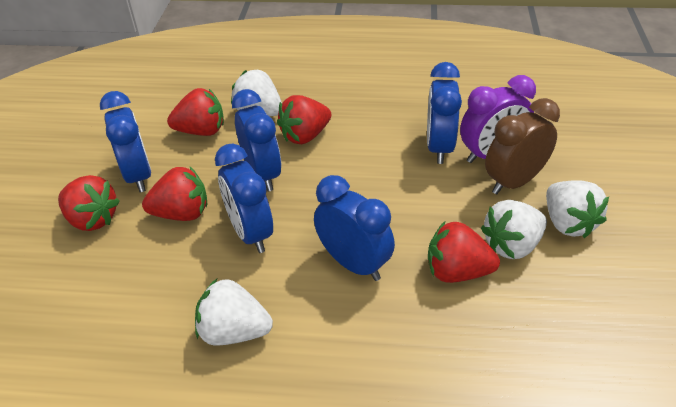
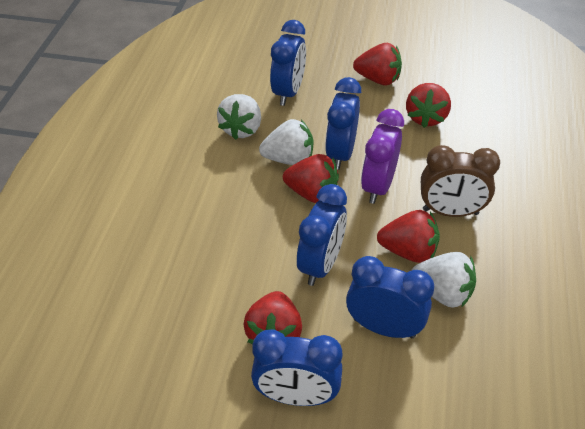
white strawberry: [195,279,273,346] [231,70,282,116] [481,200,547,259] [546,180,609,238] = 4 -> [217,94,261,140] [259,119,313,165] [411,252,476,308] = 3

